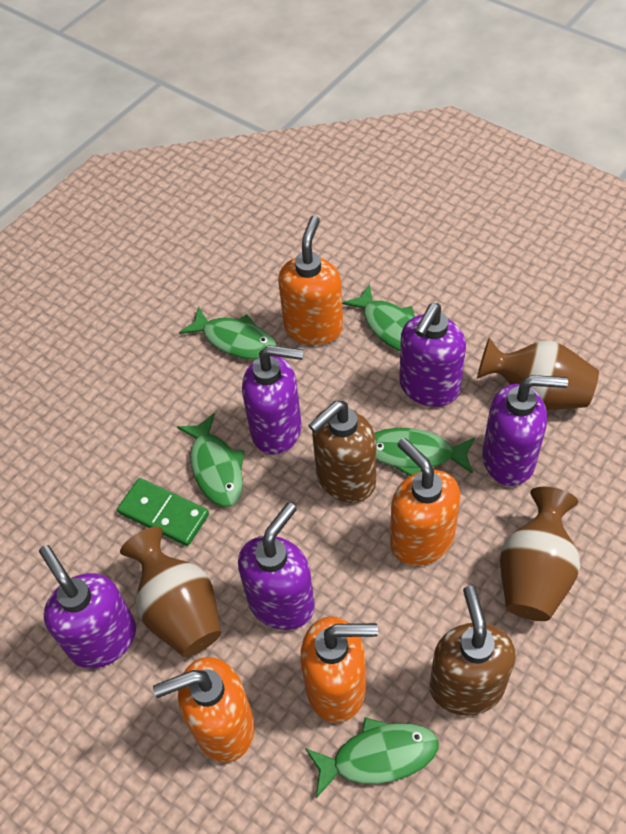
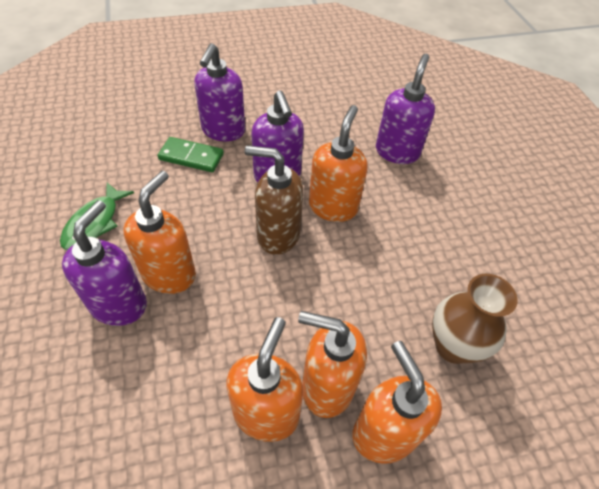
brown soap dispenser: [308,401,376,503] [430,586,516,715] = 2 -> [245,145,303,255] = 1
brown vase: [120,527,221,657] [477,338,599,410] [500,487,580,621] = 3 -> [432,274,518,364] = 1
green fish: [177,413,245,507] [179,307,277,360] [305,717,438,798] [342,284,415,351] [374,428,475,476] = 5 -> [60,183,134,250] = 1
orange soap dispenser: [153,657,255,762] [278,216,343,345] [300,616,378,723] [390,438,460,566] = 4 -> [123,171,196,294] [226,317,303,442] [298,311,367,418] [309,105,368,222] [353,341,442,464] = 5
purple soap dispenser: [39,545,136,668] [238,502,315,630] [242,345,303,455] [399,303,466,407] [482,375,568,486] = 5 -> [62,200,147,326] [194,43,245,141] [251,90,304,183] [376,54,435,164] = 4

